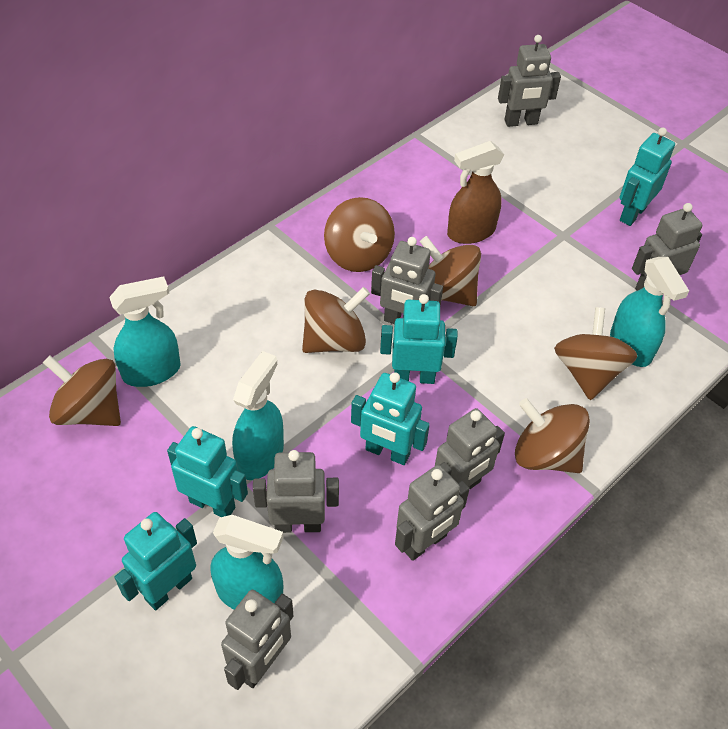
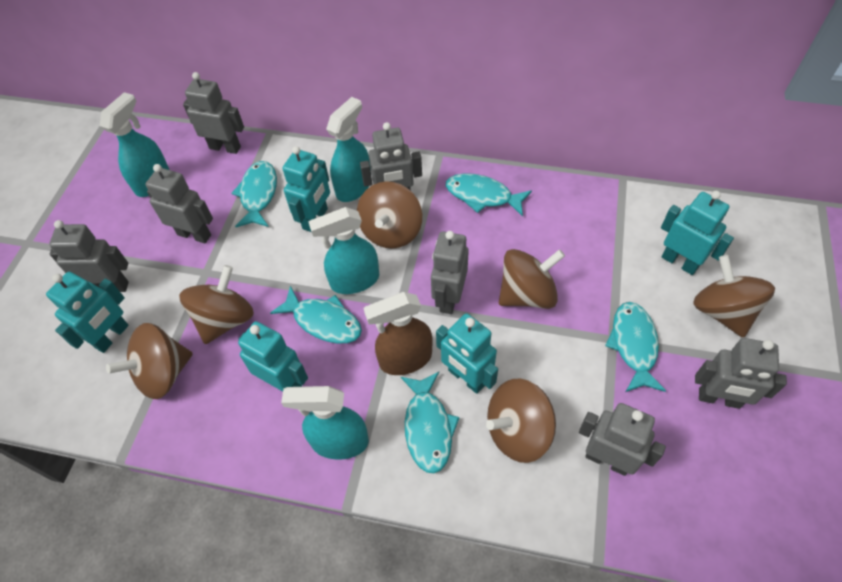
turquoise fish: none = 0 -> [231,161,277,227] [270,286,362,343] [401,372,460,473] [446,173,532,217] [605,302,666,392] = 5

